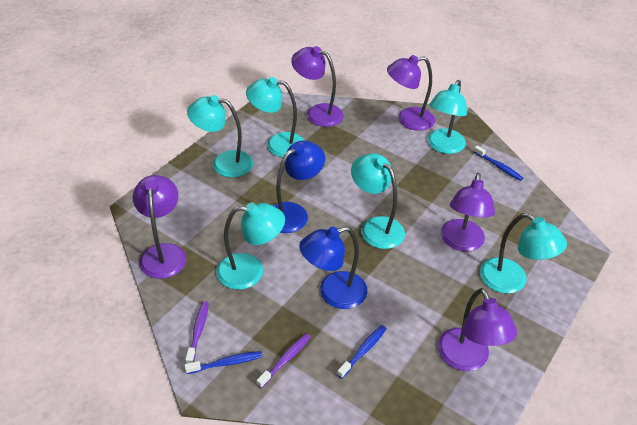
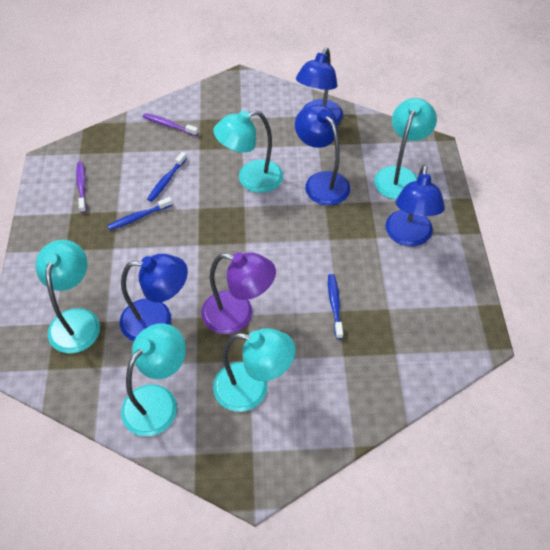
blue lamp: [272,141,325,233] [299,226,367,309] = 2 -> [120,254,188,341] [295,105,350,205] [296,48,343,124] [385,165,445,246] = 4
purple lamp: [133,175,186,279] [291,46,344,127] [387,55,435,131] [438,288,517,371] [441,173,495,252] = 5 -> [201,252,276,334] = 1
turquoise lamp: [187,95,253,177] [216,203,285,290] [246,77,305,158] [351,153,405,249] [427,80,467,154] [480,213,567,294] = 6 -> [36,240,100,354] [121,323,186,436] [213,110,283,193] [213,328,296,412] [374,98,437,200] = 5

